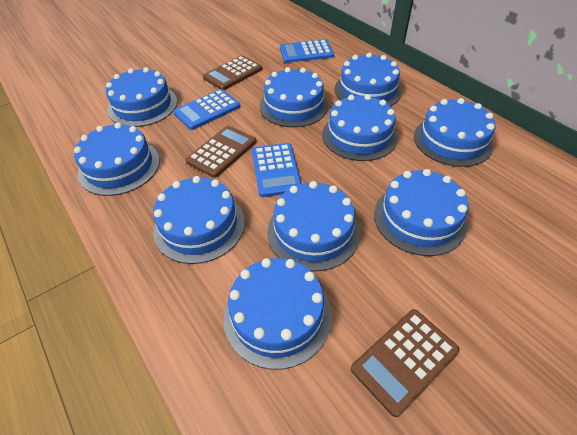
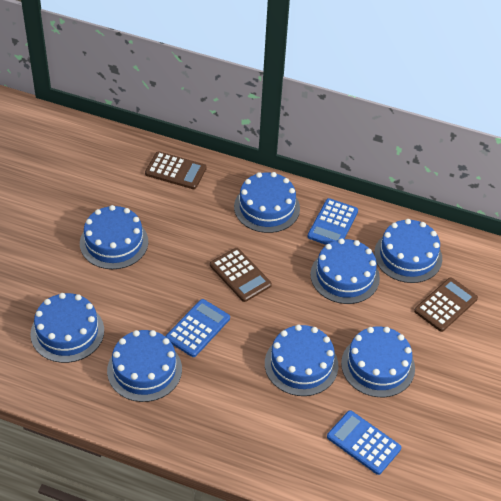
blue cake: [74,122,160,196] [106,67,177,127] [153,176,245,264] [224,258,332,370] [259,67,328,127] [267,181,360,271] [322,94,398,161] [335,53,402,107] [374,169,468,256] [414,98,496,167] = 10 -> [30,293,104,363] [80,205,148,269] [107,330,182,402] [234,172,300,233] [265,325,338,396] [310,238,380,304] [341,327,415,397] [374,219,442,283] = 8

